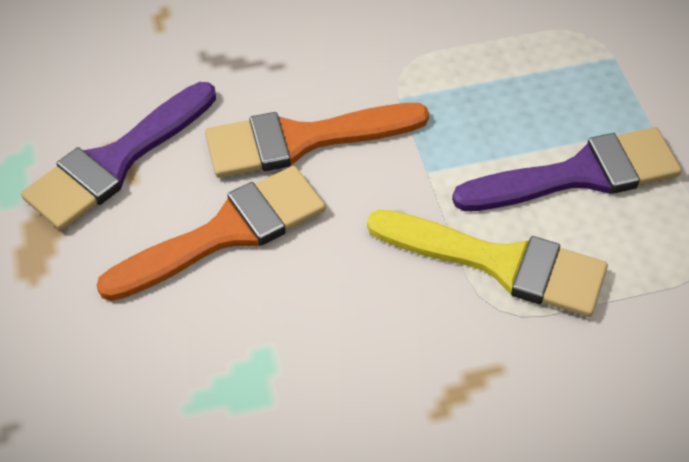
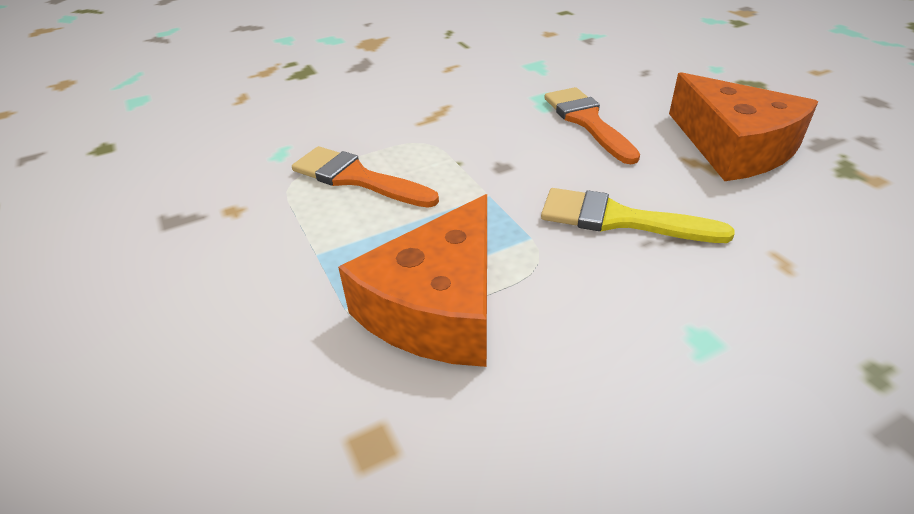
orange cheese: none = 0 -> [338,194,487,367] [669,72,818,181] = 2
purple brush: [21,82,216,231] [452,127,682,211] = 2 -> none = 0

